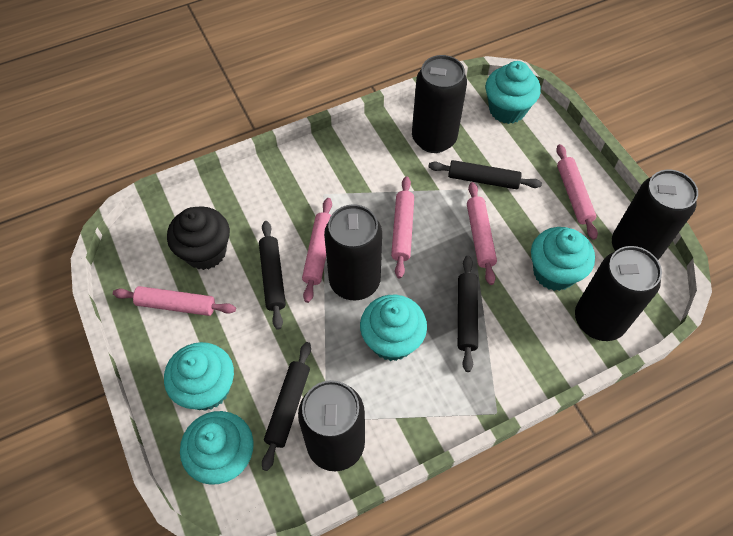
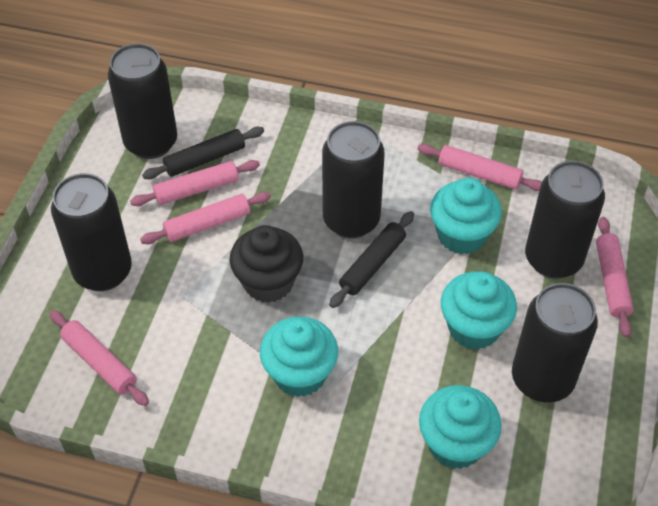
black rolling pin: [259,221,286,330] [262,342,311,471] [428,160,542,189] [458,256,478,372] = 4 -> [142,127,264,179] [329,211,414,308] = 2
turquoise cupcake: [164,342,234,411] [180,411,254,485] [360,295,427,361] [485,61,541,124] [531,227,595,291] = 5 -> [260,317,338,397] [419,385,502,469] [430,178,502,254] [441,271,517,350] = 4

